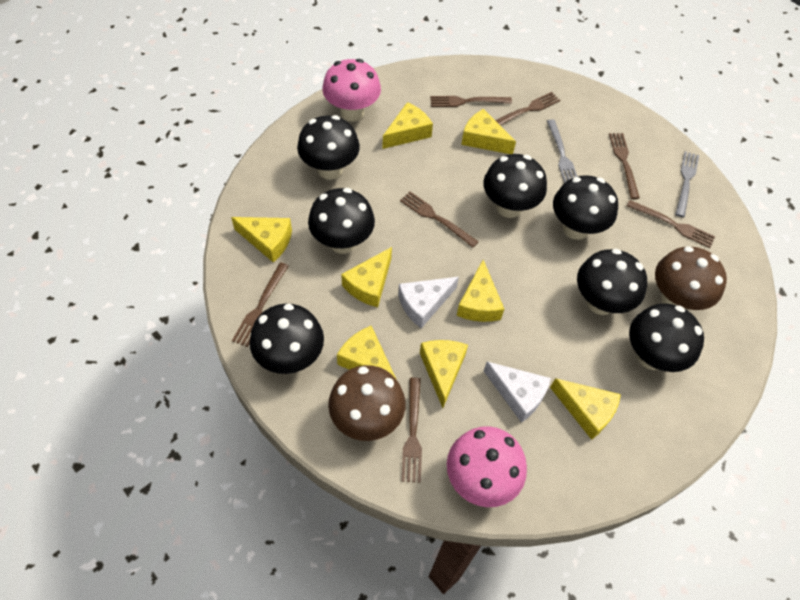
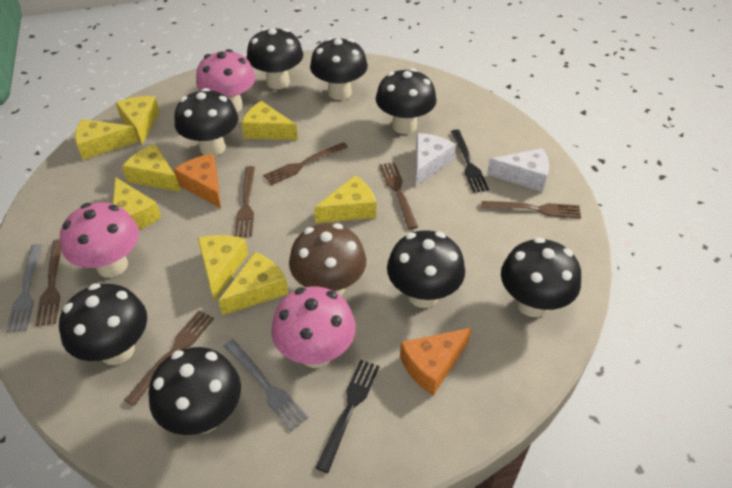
black fork: none = 0 -> [316,360,380,473] [451,129,489,193] = 2
black mushroom: [250,304,324,374] [297,115,360,180] [308,188,375,254] [483,154,547,218] [553,175,618,240] [577,249,647,315] [629,303,704,372] = 7 -> [59,283,147,365] [148,347,241,435] [175,88,238,156] [247,28,303,89] [310,38,368,100] [376,68,437,134] [387,230,465,308] [501,237,581,317] = 8
brown fork: [232,262,289,347] [400,192,479,247] [401,377,422,483] [430,96,512,107] [495,92,560,126] [609,133,640,199] [627,200,715,248] = 7 -> [35,239,62,326] [125,310,214,406] [234,166,255,237] [263,142,348,185] [380,162,418,229] [481,201,581,218] = 6
brown mushroom: [328,365,406,441] [655,246,727,310] = 2 -> [289,223,367,296] = 1
orange cheese: none = 0 -> [174,154,221,208] [400,328,472,396] = 2
pink mushroom: [322,59,381,122] [447,426,527,507] = 2 -> [60,202,139,278] [196,49,256,112] [271,286,356,368] = 3

